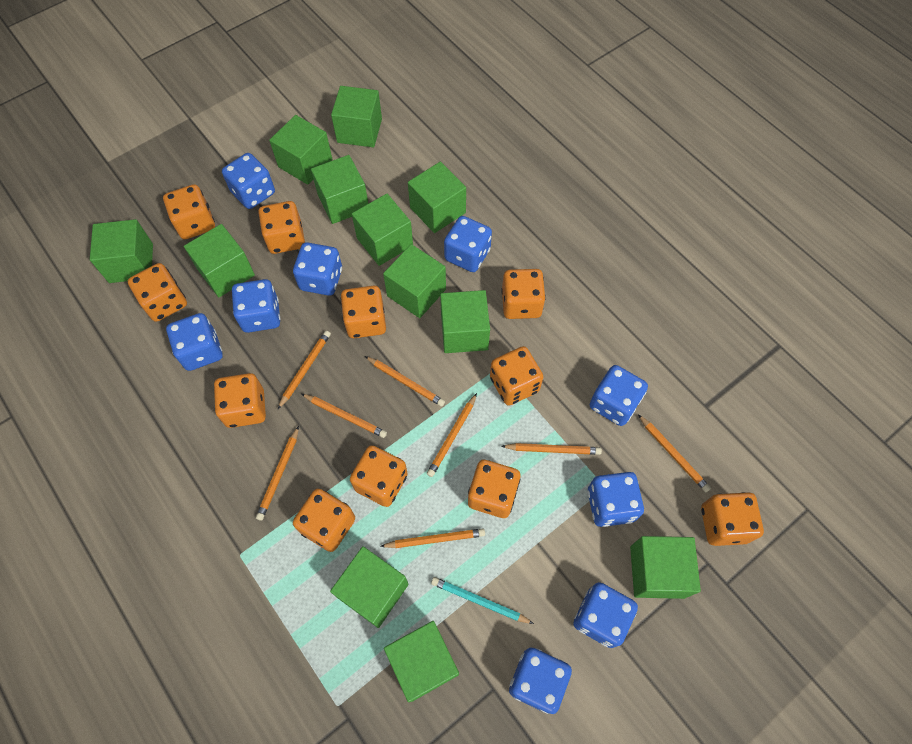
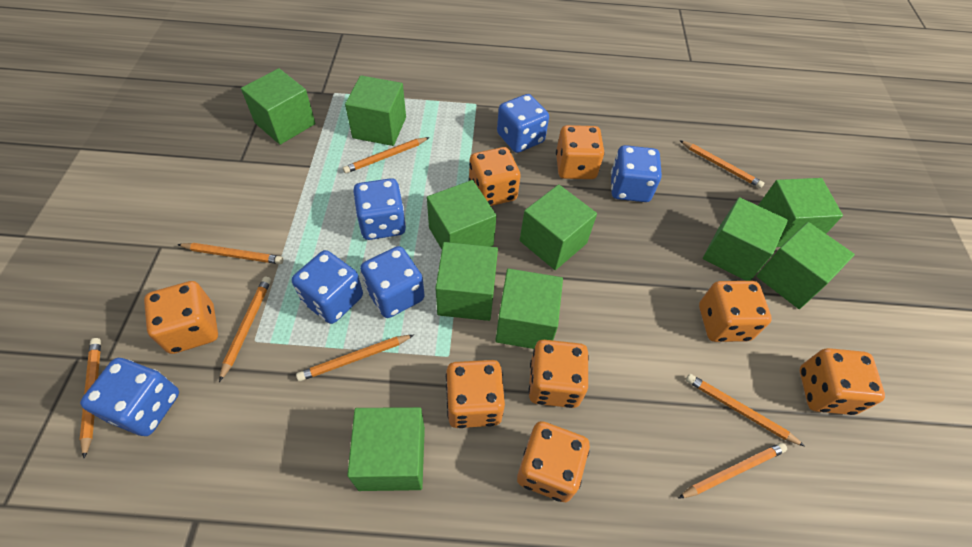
blue dice: [166,313,223,371] [222,153,275,209] [232,279,280,333] [293,242,342,296] [444,216,492,272] [509,647,572,714] [573,582,638,648] [588,472,644,527] [590,365,648,426] = 9 -> [80,358,179,436] [292,250,363,324] [353,178,406,240] [360,246,425,318] [497,94,549,153] [611,145,662,202] = 6
green cube: [90,219,153,283] [184,224,255,297] [269,115,332,185] [311,155,368,224] [330,546,409,628] [331,86,382,147] [352,194,413,266] [383,244,446,318] [384,621,459,702] [408,162,466,233] [440,290,490,353] [630,536,701,599] = 12 -> [241,68,316,145] [345,75,406,146] [347,407,425,491] [427,180,497,249] [436,242,498,321] [495,268,563,349] [520,184,597,270] [703,197,788,281] [756,222,855,309] [758,178,843,247] = 10
orange dice: [128,263,187,322] [163,184,215,239] [214,373,266,428] [258,201,305,254] [293,489,355,552] [341,286,386,338] [350,445,408,507] [468,460,520,518] [490,346,543,406] [501,269,546,319] [701,492,764,546] = 11 -> [144,281,218,354] [446,360,505,428] [469,147,521,206] [517,421,590,502] [528,340,589,408] [556,125,604,179] [699,281,772,342] [800,348,885,415] = 8
turquoise pencil: [431,577,534,624] = 1 -> none = 0

